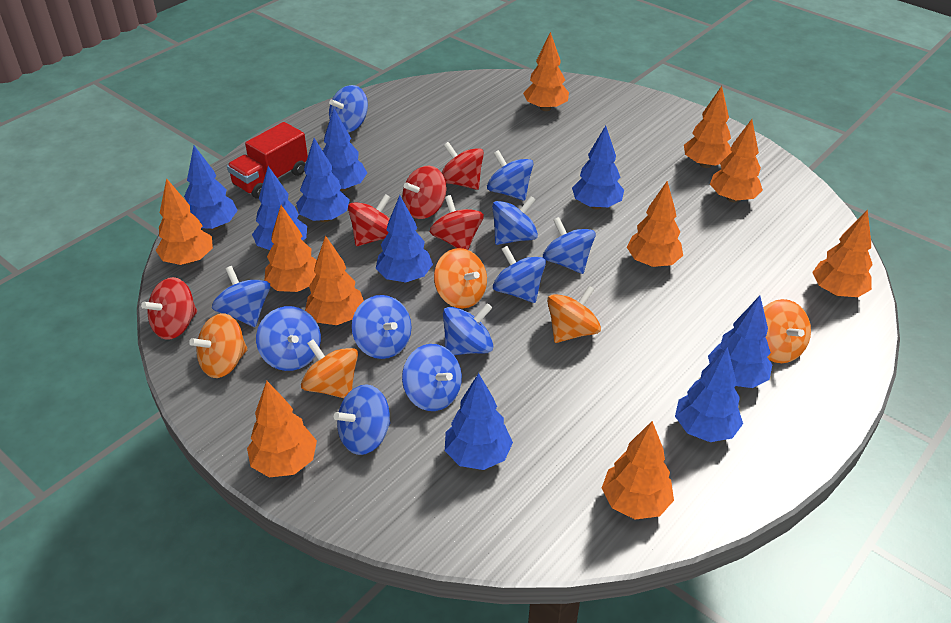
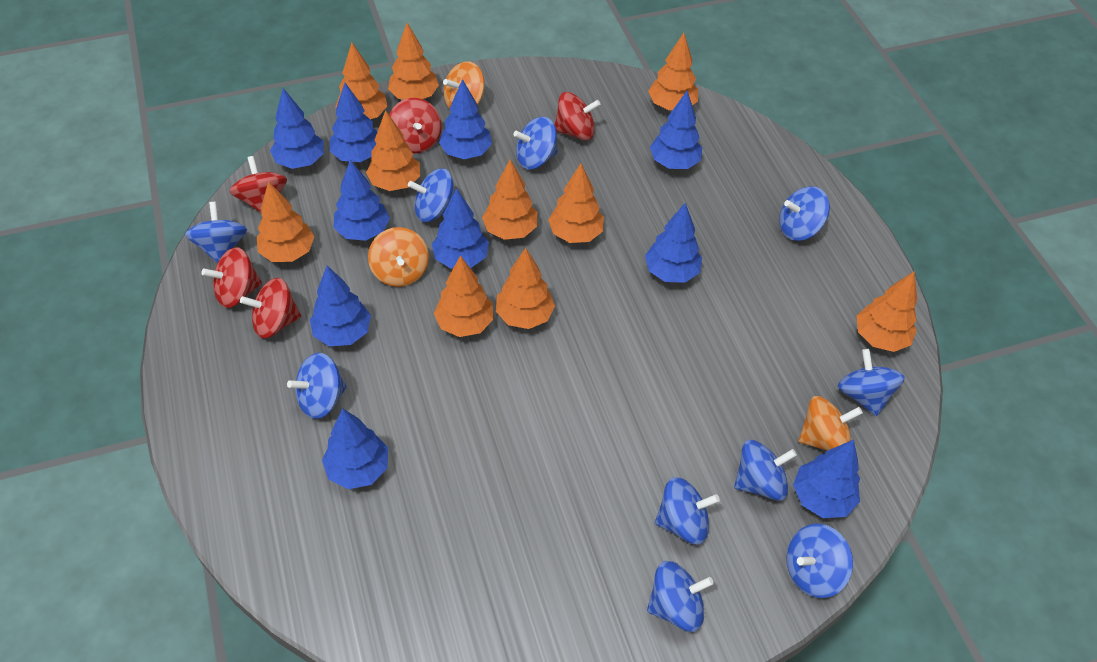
blue spinning top: [212,266,270,327] [256,306,321,371] [329,85,368,133] [334,384,390,455] [352,295,412,359] [402,344,462,411] [443,303,493,355] [487,150,533,201] [492,196,538,245] [493,246,546,303] [543,217,596,274] = 11 -> [185,202,247,263] [287,353,347,419] [408,168,455,222] [513,117,558,169] [647,561,714,632] [655,477,720,545] [734,440,797,501] [779,186,830,241] [786,524,853,598] [838,349,905,416] = 10
blue tree: [184,146,238,230] [252,166,307,250] [296,138,350,222] [323,108,367,191] [376,195,433,282] [445,373,513,470] [572,126,624,209] [675,347,743,442] [708,296,773,388] = 9 -> [270,88,324,169] [310,265,371,346] [322,408,388,489] [330,83,377,162] [333,160,390,241] [432,188,489,269] [439,79,492,159] [645,203,702,283] [650,91,702,169] [793,440,860,518] = 10
orange spinning top: [189,313,248,378] [301,339,358,398] [434,248,487,308] [547,286,601,343] [763,299,811,363] = 5 -> [368,227,429,287] [443,61,485,109] [799,396,863,451] = 3
red truck: [227,122,308,199] = 1 -> none = 0

